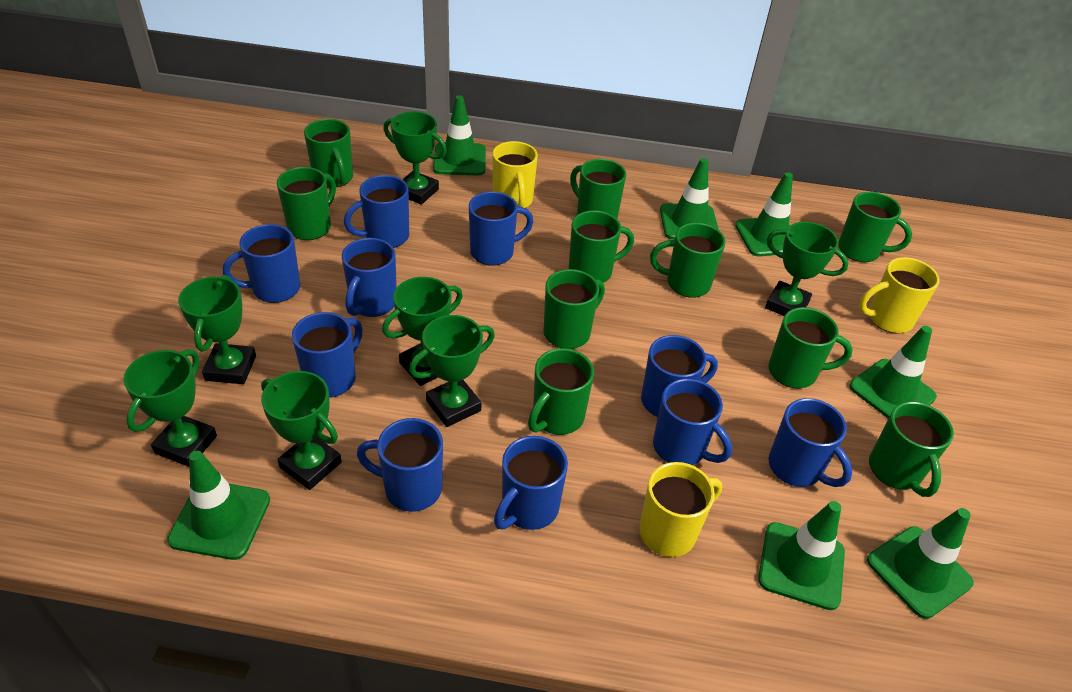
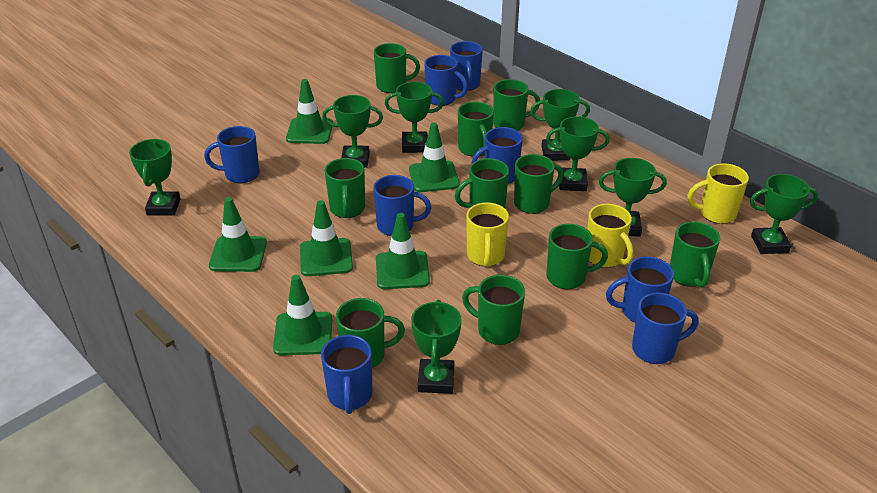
blue mug: [223,224,300,303] [292,312,363,398] [342,238,397,317] [344,175,409,248] [357,418,443,512] [469,192,534,266] [494,436,568,530] [641,335,718,417] [653,379,732,465] [768,398,852,487] = 10 -> [204,126,260,183] [321,335,372,414] [373,175,431,236] [424,55,468,106] [450,41,483,91] [471,127,523,184] [606,256,674,323] [632,292,699,364] = 8
green traffic cone: [167,451,270,560] [433,95,486,176] [660,158,719,240] [735,172,793,256] [758,501,845,610] [849,326,937,419] [867,508,974,619] = 7 -> [209,197,267,272] [273,275,332,356] [286,79,333,144] [300,200,353,276] [376,213,430,289] [409,123,460,192] = 6
green trophy: [123,349,217,467] [178,275,256,384] [261,371,342,490] [382,277,463,386] [383,111,447,205] [409,315,495,427] [765,222,849,316] = 7 -> [129,139,181,216] [322,95,383,167] [385,82,444,153] [411,300,462,394] [530,89,590,161] [546,116,610,191] [599,158,667,237] [750,174,818,254] = 8

